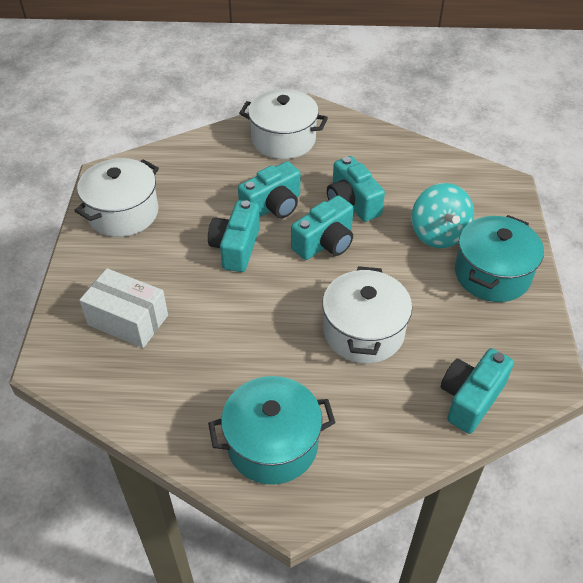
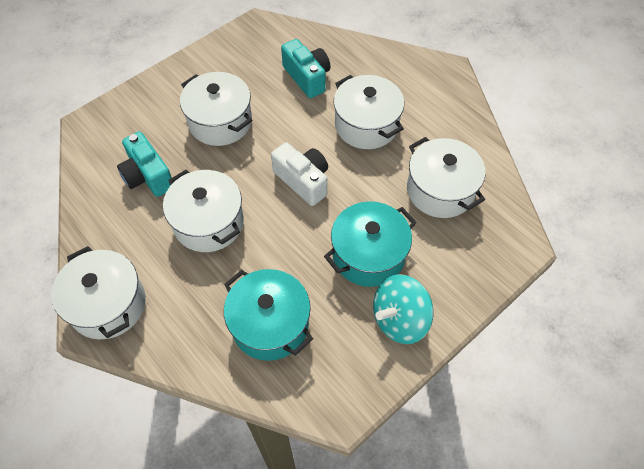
turquoise camera: [208,200,260,272] [238,161,301,218] [291,195,353,260] [327,156,385,222] [441,348,514,434] = 5 -> [117,131,174,197] [281,39,330,98] = 2
white box: [79,268,168,348] = 1 -> none = 0
white camera: none = 0 -> [271,142,328,206] = 1
white pot: [74,158,159,237] [239,89,328,159] [322,266,412,364] = 3 -> [51,246,146,340] [163,170,244,252] [180,72,252,146] [333,75,404,149] [407,137,485,218] = 5

